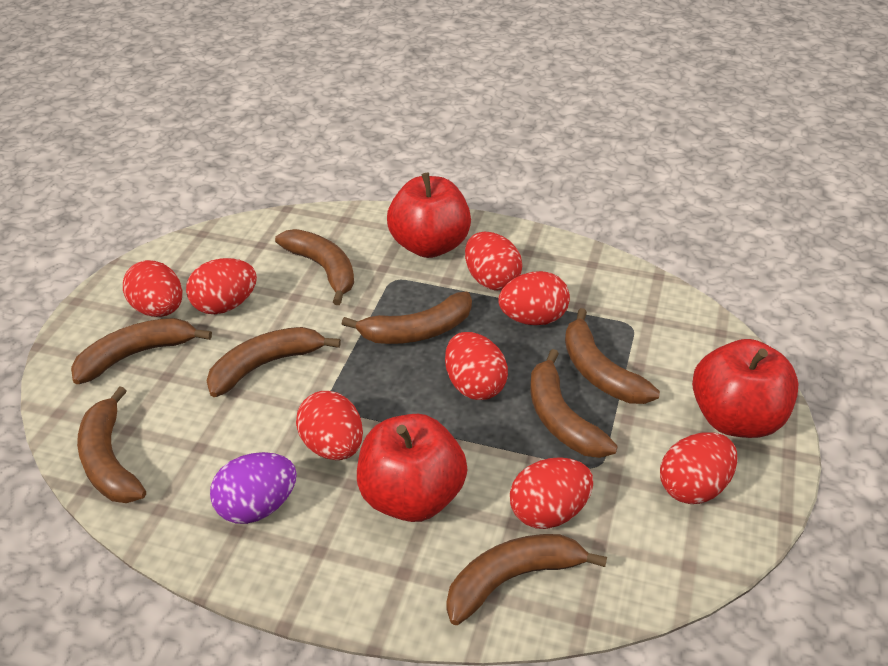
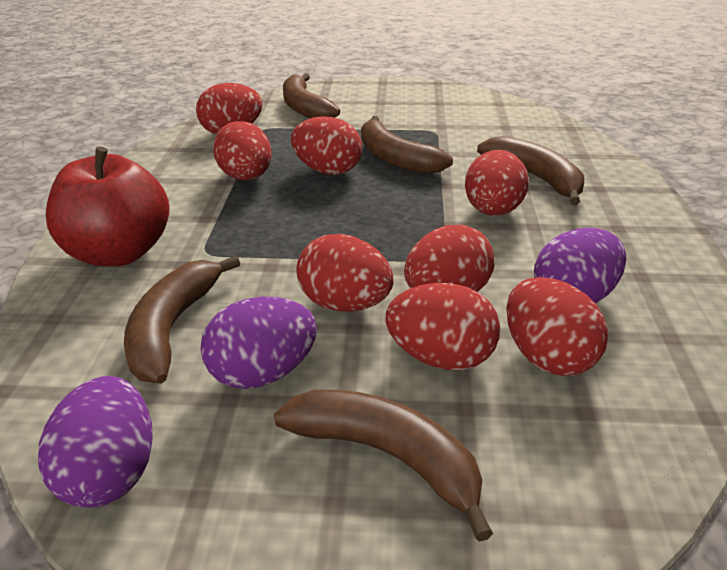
brown banana: [71,318,212,384] [77,386,146,503] [207,327,341,397] [275,229,354,305] [342,292,472,344] [446,534,607,625] [530,349,618,458] [565,308,660,404] = 8 -> [124,255,240,384] [274,390,493,542] [283,73,340,118] [361,116,453,174] [477,136,584,205] = 5
purple egg: [210,452,297,524] = 1 -> [38,376,153,508] [200,297,317,389] [534,228,626,303] = 3
red apple: [357,414,467,522] [387,173,471,258] [692,339,799,438] = 3 -> [46,146,170,266] = 1

